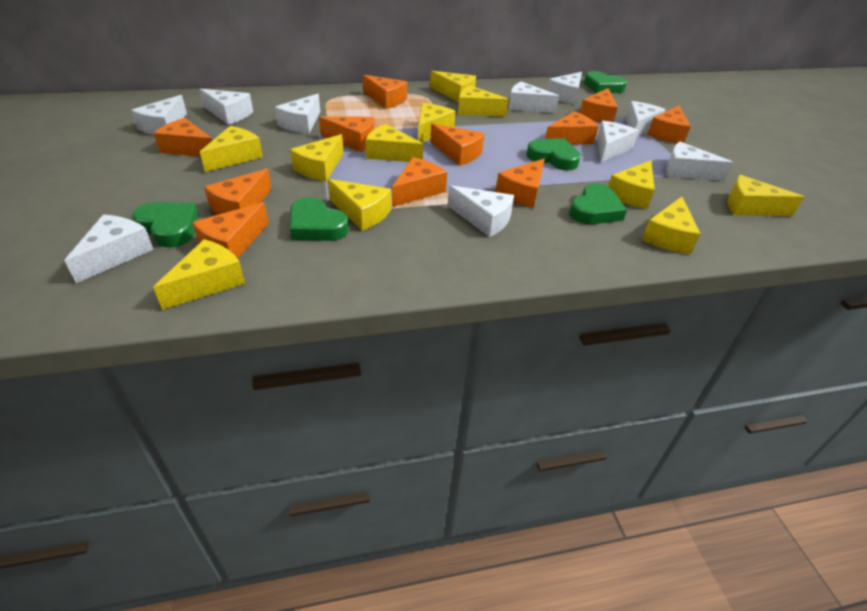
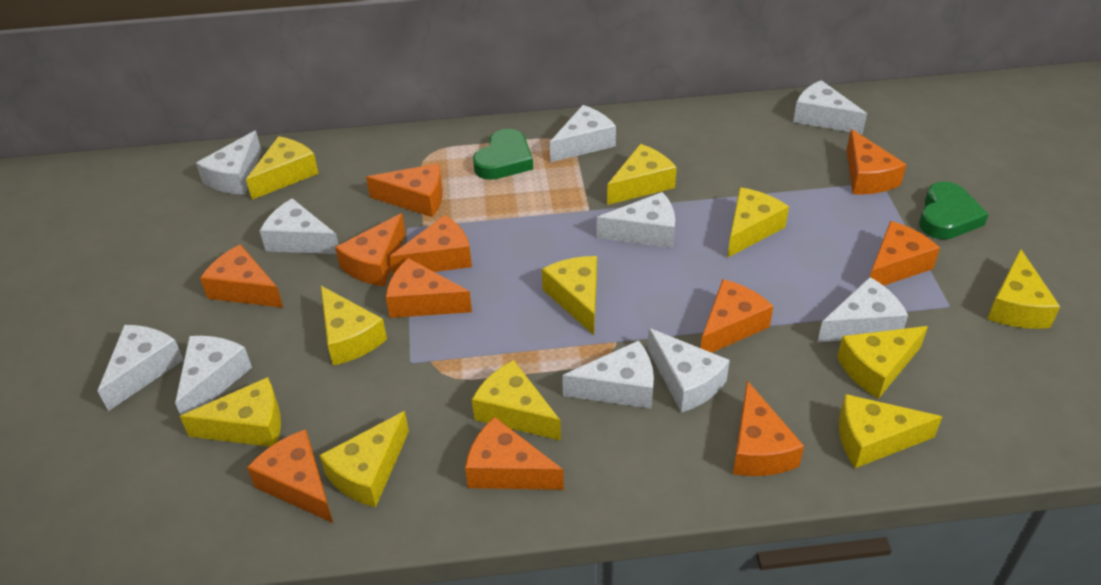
green heart: [132,202,199,247] [290,197,349,241] [526,138,581,170] [569,184,627,224] [584,71,627,93] = 5 -> [473,129,533,180] [919,181,989,239] = 2

